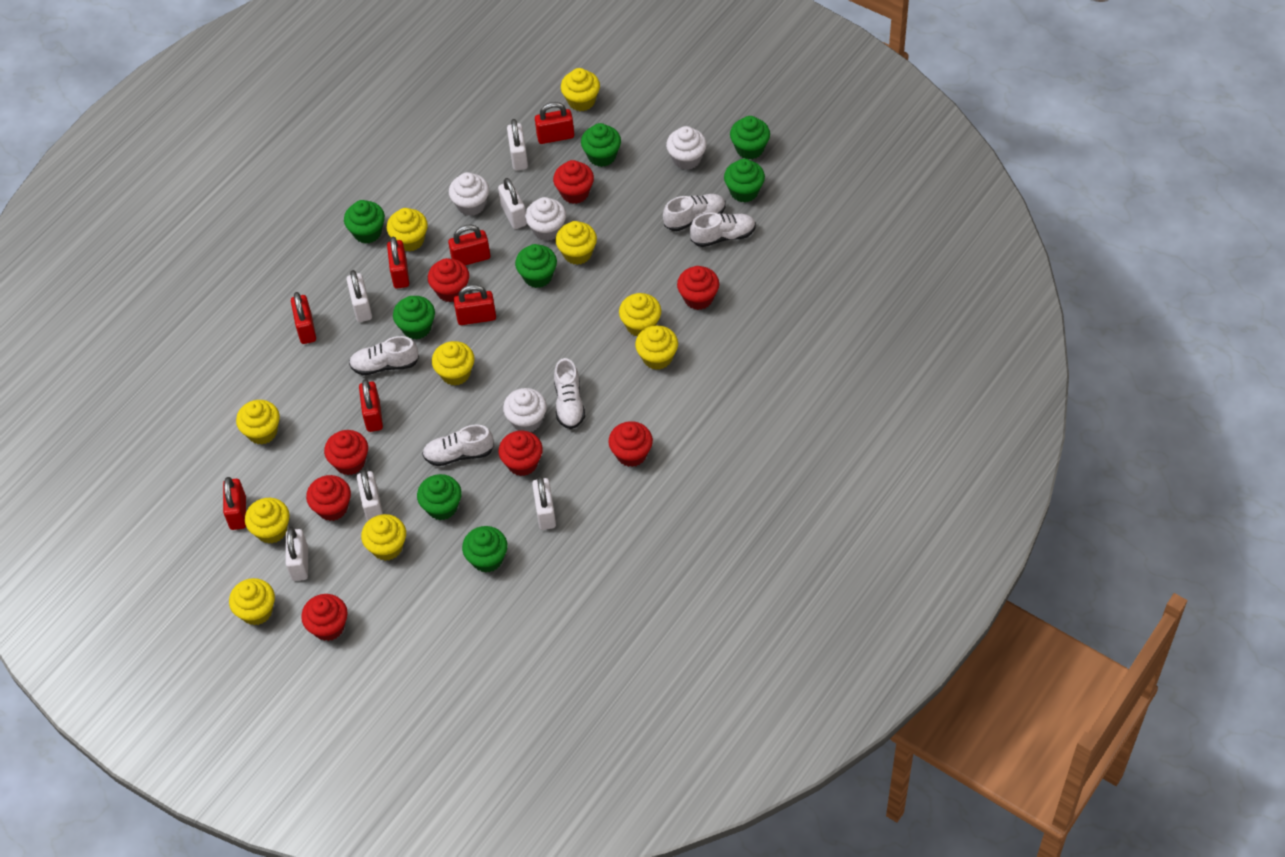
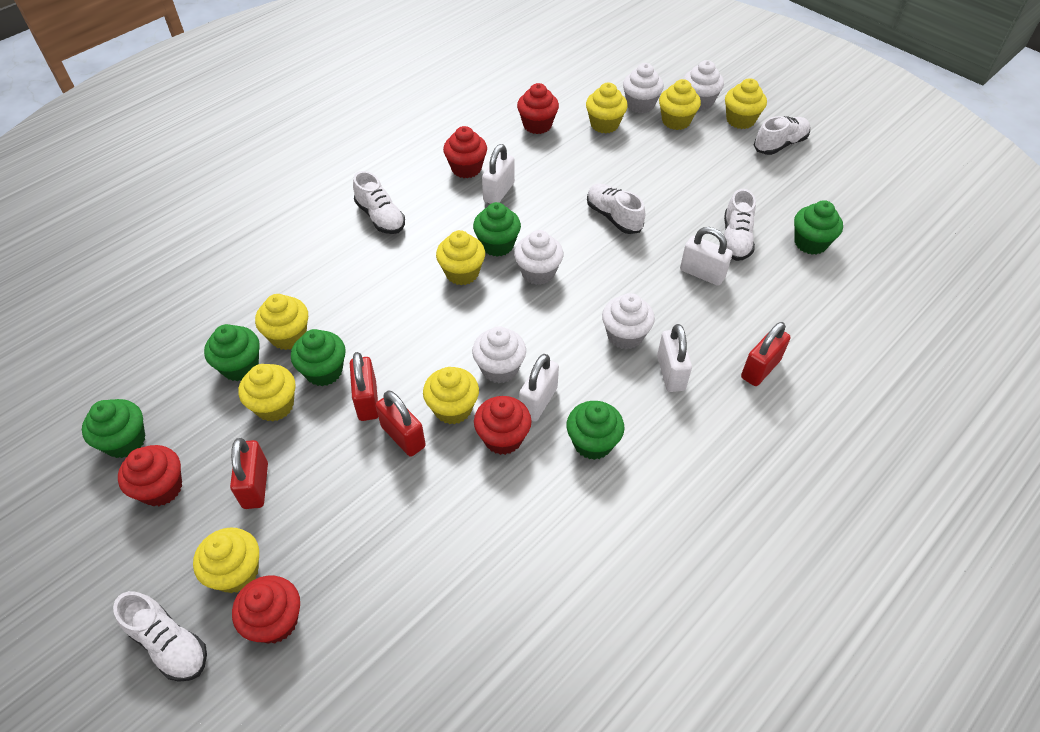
green cupcake: [344,200,385,244] [393,296,435,340] [417,474,462,520] [462,526,508,573] [515,244,557,288] [581,123,621,167] [724,159,765,203] [730,116,770,160] = 8 -> [82,399,145,458] [204,324,260,381] [291,329,346,386] [473,202,521,257] [567,401,624,460] [794,200,843,255] = 6
red cupcake: [301,594,348,641] [306,475,351,521] [324,430,368,475] [428,258,469,302] [499,431,543,476] [553,160,594,204] [608,421,653,467] [677,266,719,310] = 8 -> [118,445,182,506] [232,576,300,644] [443,126,487,178] [474,396,532,455] [517,83,559,134] = 5
red padlock: [223,477,246,530] [291,292,316,344] [359,379,383,432] [387,237,409,289] [448,224,491,265] [454,285,496,325] [535,102,574,144] = 7 -> [230,438,268,509] [350,352,378,421] [376,391,426,457] [741,322,791,386] = 4
white cupcake: [449,172,489,216] [503,388,547,432] [525,197,566,241] [666,126,707,170] = 4 -> [472,326,526,383] [514,230,563,285] [602,293,655,349] [623,63,664,113] [684,60,724,110] = 5
white padlock: [286,528,308,581] [347,270,372,322] [357,470,383,521] [498,178,527,229] [507,119,528,170] [532,477,556,530] = 6 -> [482,144,515,204] [519,354,559,422] [657,324,692,392] [680,227,733,286] = 4
yellow cupcake: [229,578,275,625] [236,400,280,445] [245,498,290,544] [361,514,406,561] [387,208,428,252] [432,341,475,386] [555,221,597,265] [561,68,600,111] [619,293,661,336] [635,325,678,370] = 10 -> [193,528,259,593] [239,364,295,422] [255,294,308,350] [423,367,479,424] [436,230,485,285] [586,83,628,133] [659,79,701,130] [725,78,767,129] = 8

